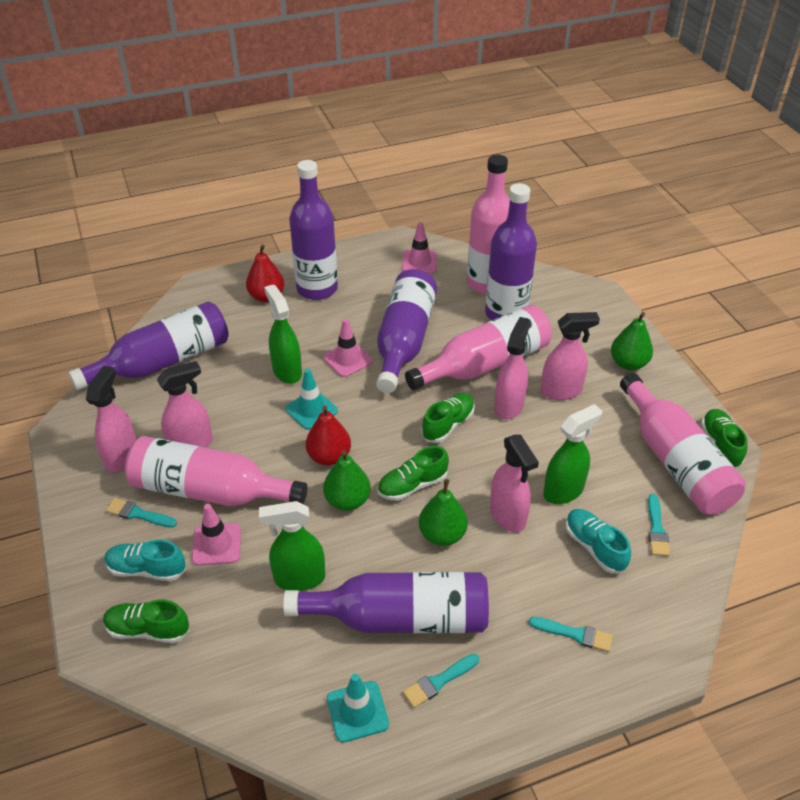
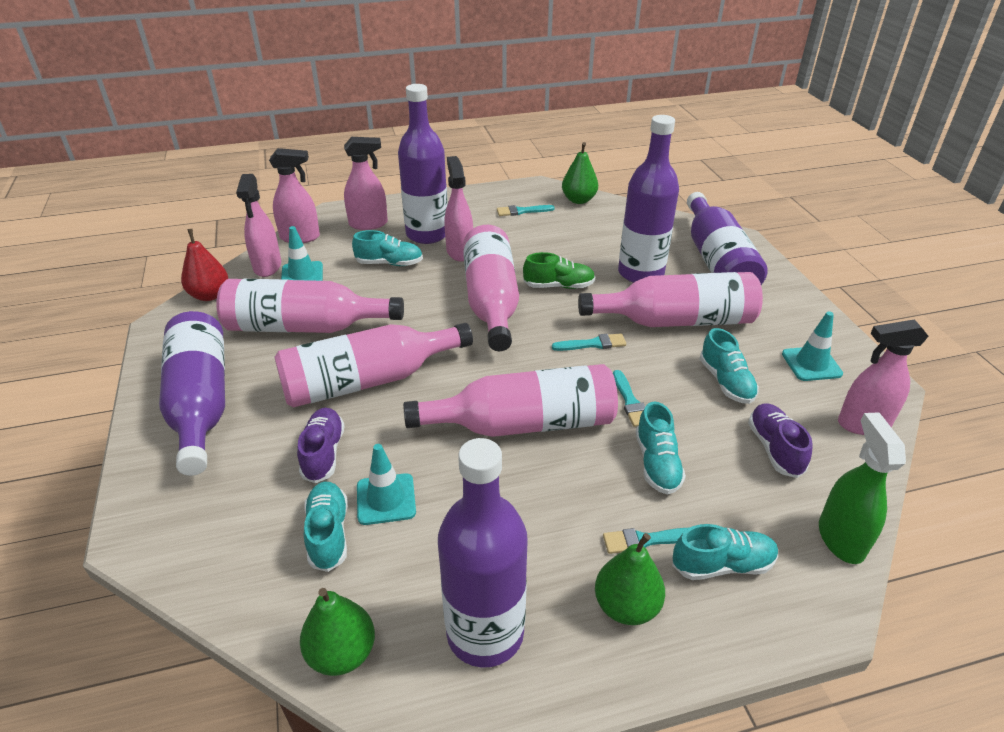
green shoe: [103,600,189,643] [377,446,449,501] [421,393,475,443] [701,409,748,468] = 4 -> [523,252,595,289] = 1
green spray bottle: [259,501,325,591] [264,284,302,384] [543,404,602,504] = 3 -> [819,412,906,564] = 1
pink bottle: [125,436,308,506] [405,305,552,390] [467,154,510,294] [620,373,746,515] = 4 -> [216,279,404,333] [275,323,473,408] [403,364,618,437] [463,225,519,351] [578,272,763,327] = 5
pink traffic cone: [192,504,241,566] [323,319,373,377] [402,222,437,273] = 3 -> none = 0
purple shoe: none = 0 -> [297,408,345,483] [748,403,812,478] = 2
red pear: [246,244,284,302] [306,406,351,466] = 2 -> [181,229,228,301] = 1
turquoise shoe: [104,539,186,581] [566,509,631,573] = 2 -> [304,482,348,572] [352,230,423,266] [636,402,686,494] [672,524,778,580] [700,328,759,404] = 5
turquoise traffic cone: [285,369,338,430] [327,674,389,743] = 2 -> [281,226,323,281] [357,444,416,525] [782,311,843,381] = 3

